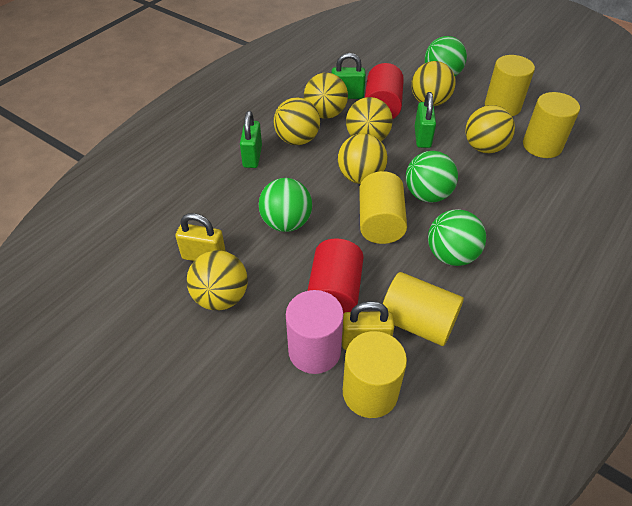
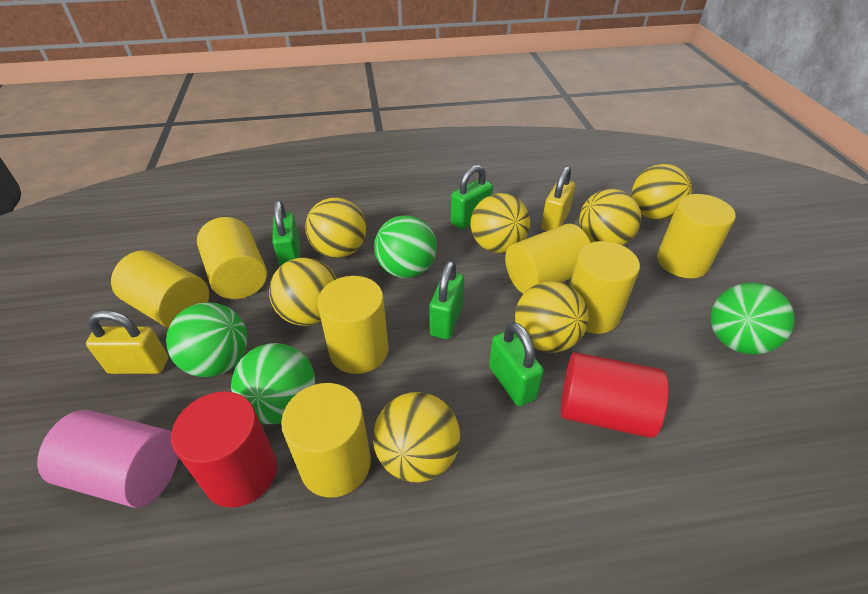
green padlock: [240,111,262,168] [332,53,366,99] [415,92,436,148] = 3 -> [272,200,300,267] [429,261,464,339] [451,165,493,230] [489,322,544,406] = 4
yellow cylinder: [343,331,407,418] [359,171,407,244] [383,272,464,346] [485,55,535,116] [523,92,580,158] = 5 -> [111,251,209,328] [197,217,267,299] [281,383,371,498] [318,276,389,374] [505,224,591,294] [570,241,640,334] [657,194,736,279] = 7

